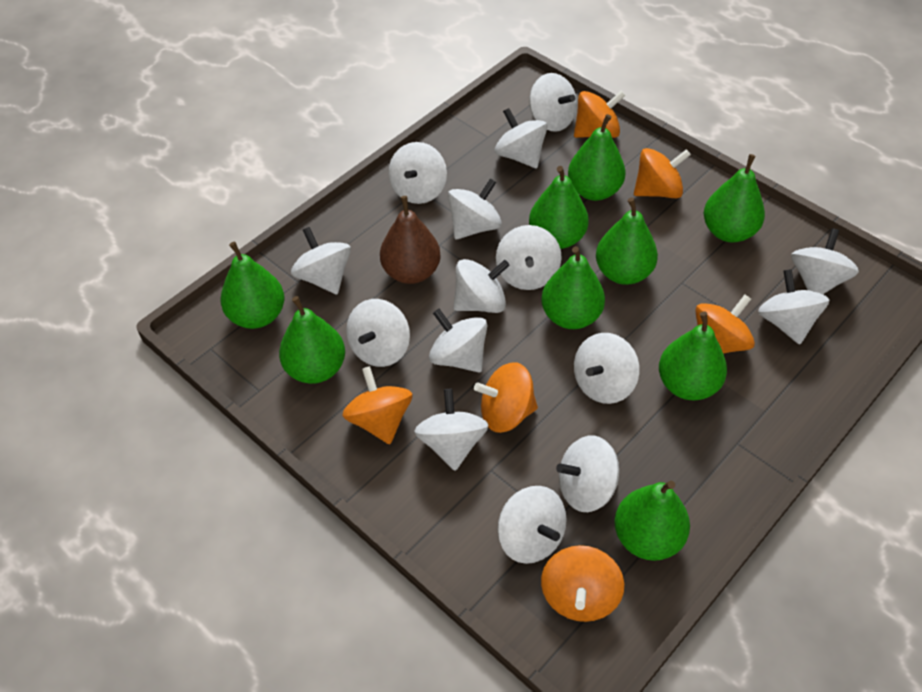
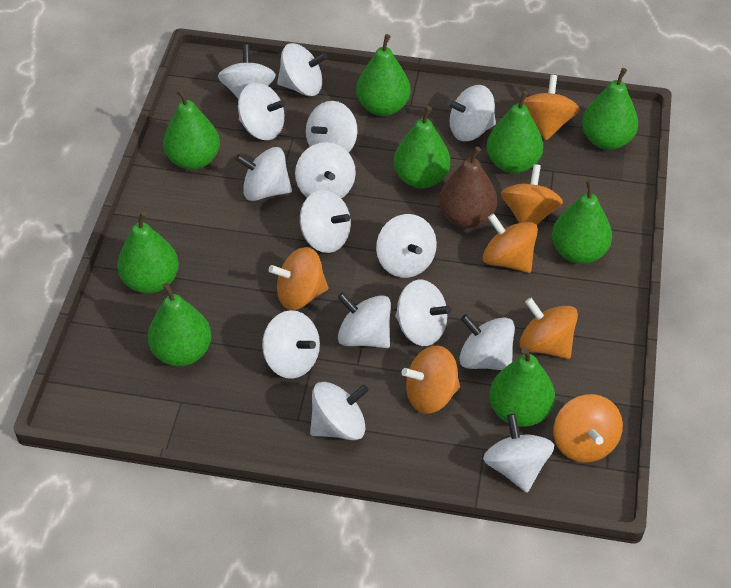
orange spinning top: [342,366,413,444] [474,362,538,433] [541,545,624,622] [574,90,626,138] [634,148,691,198] [695,295,755,354] = 6 -> [269,247,328,310] [402,345,460,414] [483,213,538,273] [501,164,563,225] [520,298,578,359] [523,75,580,140] [553,394,623,463] = 7

